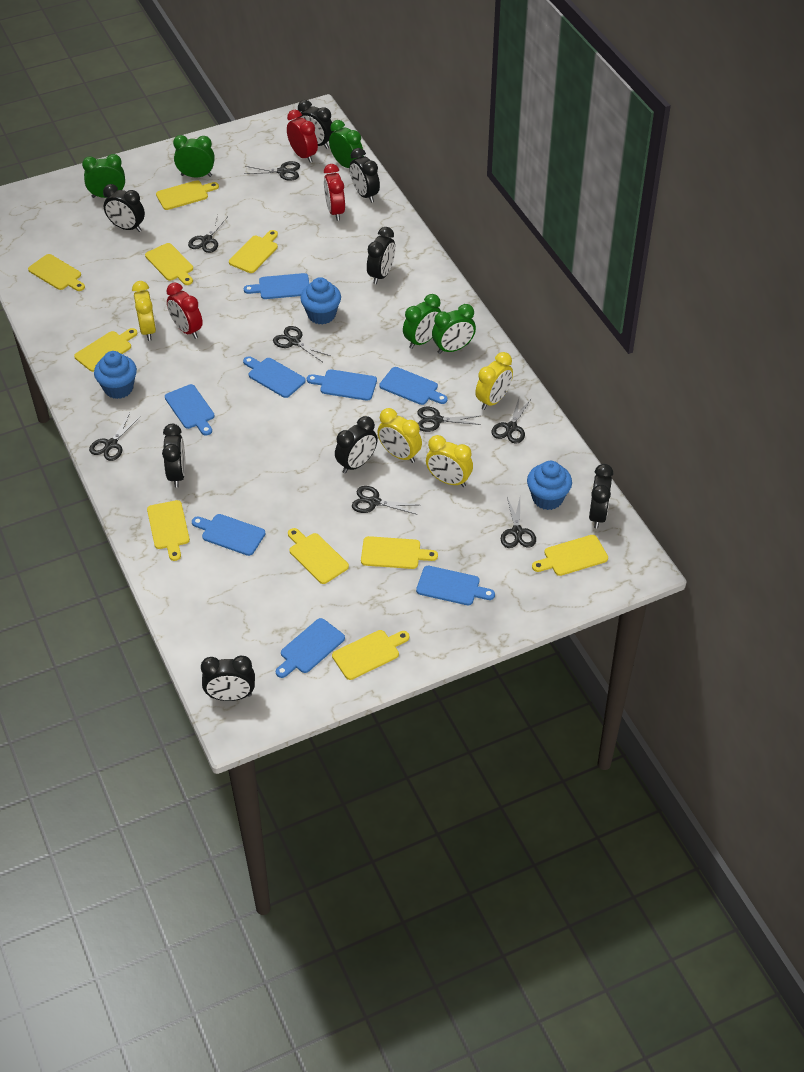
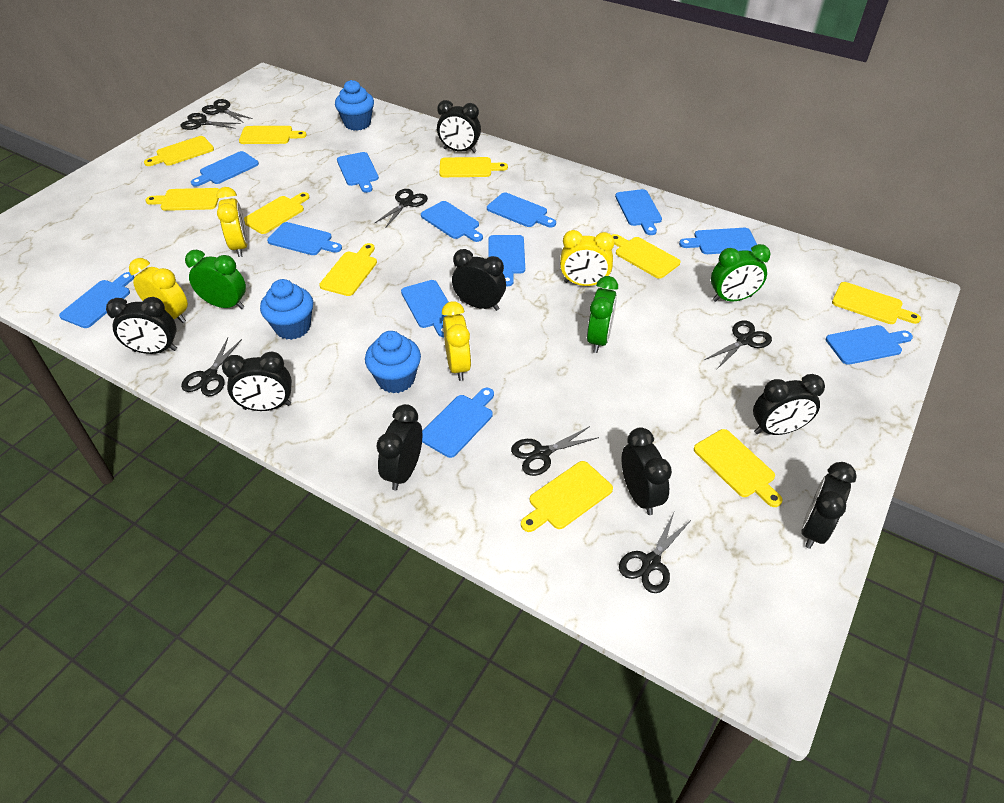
black scissors: [89,413,140,461] [188,215,228,253] [244,161,300,181] [273,326,330,362] [352,486,418,515] [417,407,481,432] [492,398,531,443] [501,497,536,548] = 8 -> [180,113,241,130] [181,338,242,396] [202,99,253,123] [374,189,428,228] [511,426,599,476] [619,513,691,593] [705,321,772,369] = 7
blue cutting board: [165,384,215,435] [192,514,266,556] [243,356,306,398] [244,273,309,299] [276,618,345,678] [307,369,377,401] [379,367,448,405] [416,566,495,605] = 8 -> [59,272,134,328] [191,151,259,187] [267,222,342,255] [337,152,379,193] [401,280,449,337] [421,201,483,242] [422,388,494,458] [487,192,556,227] [489,235,525,286] [615,189,662,235] [679,228,757,254] [826,325,913,365] = 12
green clock: [82,154,125,198] [173,135,215,178] [329,120,364,168] [403,294,441,349] [432,304,476,354] = 5 -> [185,250,246,309] [587,276,618,353] [711,244,771,302] = 3
red clock: [166,282,203,339] [287,110,318,163] [324,164,345,221] = 3 -> none = 0

